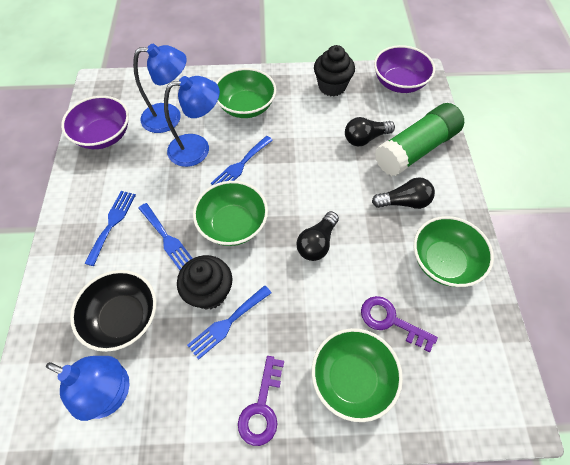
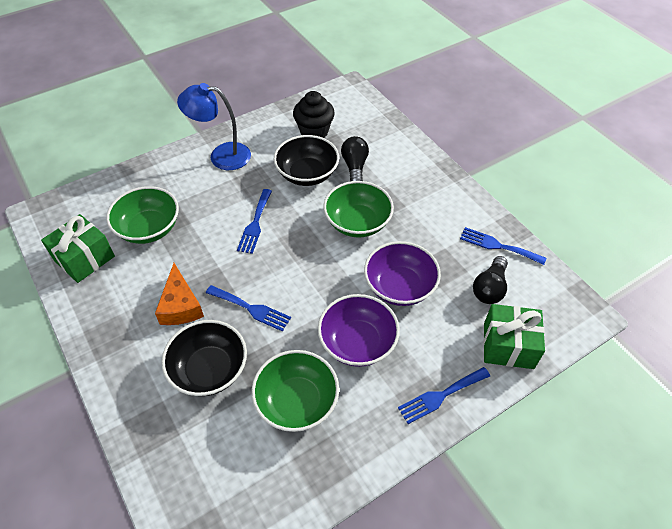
black bowl: [70,270,156,352] = 1 -> [162,320,247,396] [274,135,339,186] = 2
black cupcake: [177,255,232,310] [314,45,355,96] = 2 -> [293,91,335,138] = 1
black light bulb: [296,211,339,261] [345,117,395,146] [372,177,435,209] = 3 -> [341,136,369,181] [473,256,508,304] = 2
blue lamp: [46,356,130,421] [133,44,187,133] [164,76,220,167] = 3 -> [177,83,251,170] = 1
green bowl: [193,181,268,246] [216,68,276,118] [312,328,403,422] [414,216,494,287] = 4 -> [106,186,179,244] [252,350,339,432] [323,181,394,238] = 3
green gift: none = 0 -> [41,214,115,283] [483,304,545,369] = 2
green glue stick: [375,103,464,176] = 1 -> none = 0
orange cheese: none = 0 -> [155,263,204,325] = 1
purple key: [238,356,284,446] [361,296,438,352] = 2 -> none = 0

